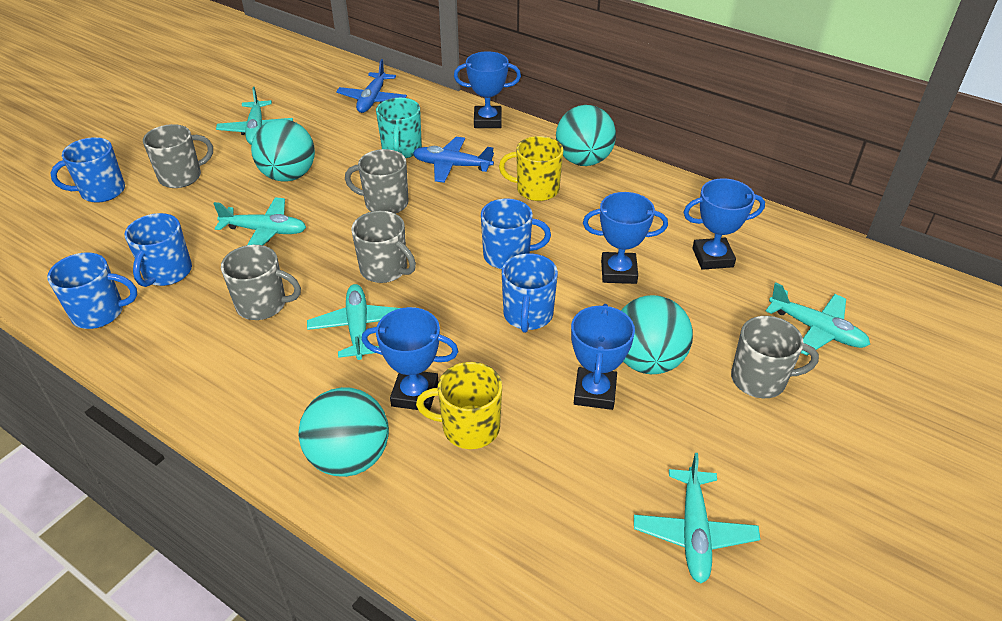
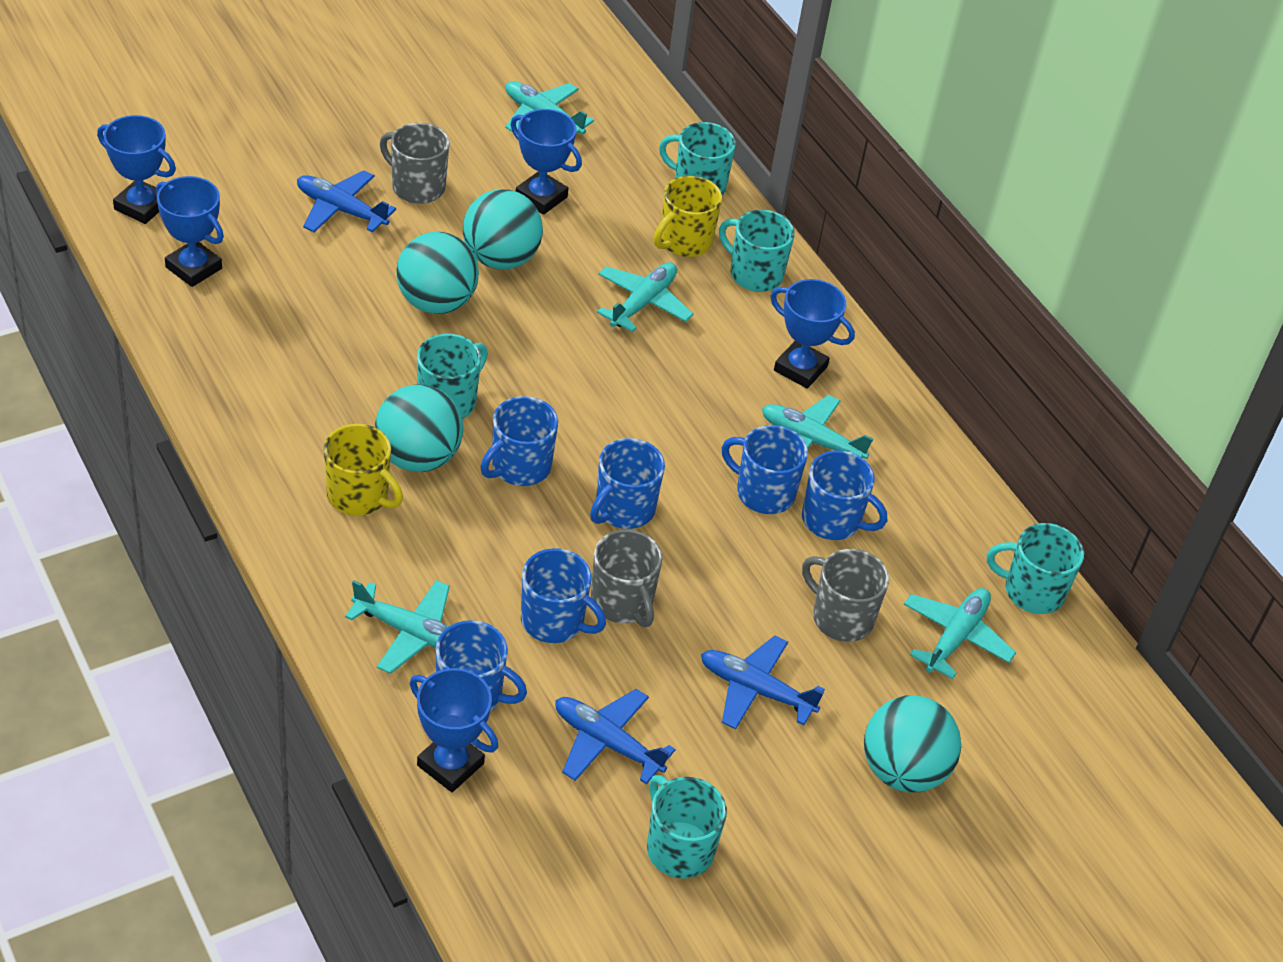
blue mug: [47,252,137,329] [50,137,125,203] [125,213,192,287] [481,198,551,269] [502,253,558,333] = 5 -> [436,620,527,712] [480,396,558,486] [521,548,606,643] [590,438,665,529] [721,425,808,514] [802,450,887,540] = 6
blue plane: [336,59,407,113] [413,137,494,183] = 2 -> [297,170,396,232] [555,689,676,784] [701,636,825,729] = 3
grey mug: [143,124,213,188] [221,245,301,320] [345,149,409,214] [352,211,416,283] [731,316,819,398] = 5 -> [380,123,449,204] [591,530,662,627] [802,549,889,642] = 3
turquoise mug: [376,98,422,158] = 1 -> [417,334,488,419] [647,775,727,879] [659,122,736,195] [719,210,795,292] [987,523,1084,614] = 5

